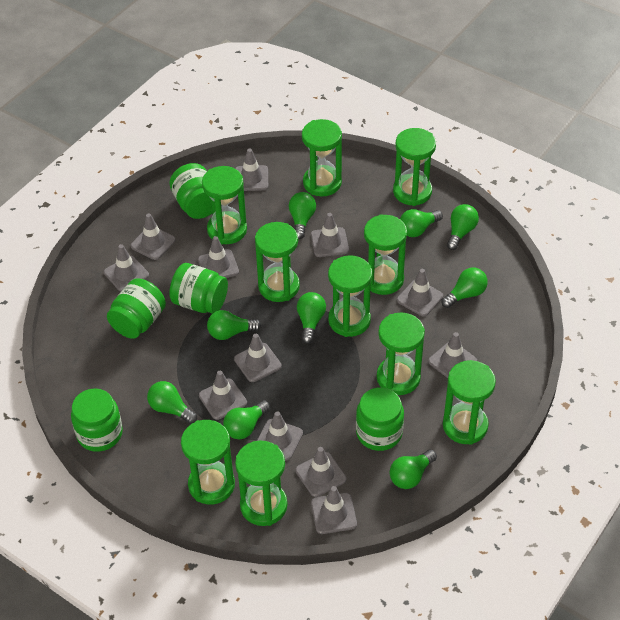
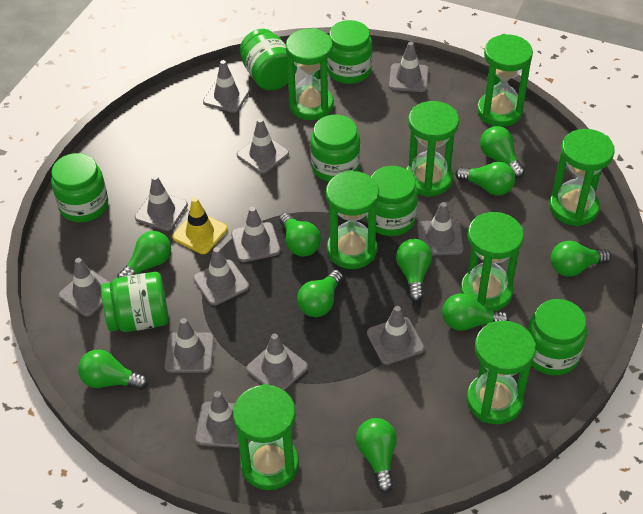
green hourglass: [181,420,235,505] [202,166,247,245] [235,440,287,526] [255,222,300,302] [302,119,342,196] [328,255,372,337] [364,214,407,295] [377,312,425,395] [393,128,436,206] [443,360,496,445] = 10 -> [233,384,299,490] [286,28,334,120] [326,170,379,269] [406,101,459,197] [460,212,524,311] [467,321,536,424] [477,34,533,127] [549,129,615,226] = 8
green jar: [71,389,123,452] [107,278,166,339] [169,163,212,219] [169,263,228,314] [356,388,404,451] = 5 -> [51,153,108,222] [101,272,169,332] [240,29,297,91] [310,115,360,182] [327,20,372,84] [365,166,418,236] [527,299,587,376] = 7
green light bulb: [147,381,197,424] [207,310,261,340] [223,401,270,439] [289,192,316,239] [297,292,326,344] [390,449,437,489] [400,209,443,237] [442,267,488,308] [447,204,479,250] = 9 -> [78,350,148,390] [117,231,171,278] [279,212,321,257] [297,270,343,317] [356,418,397,493] [396,239,432,302] [442,293,509,331] [455,162,515,196] [480,126,525,178] [551,241,611,277] = 10
yellow traffic cone: none = 0 -> [172,197,228,254] = 1

